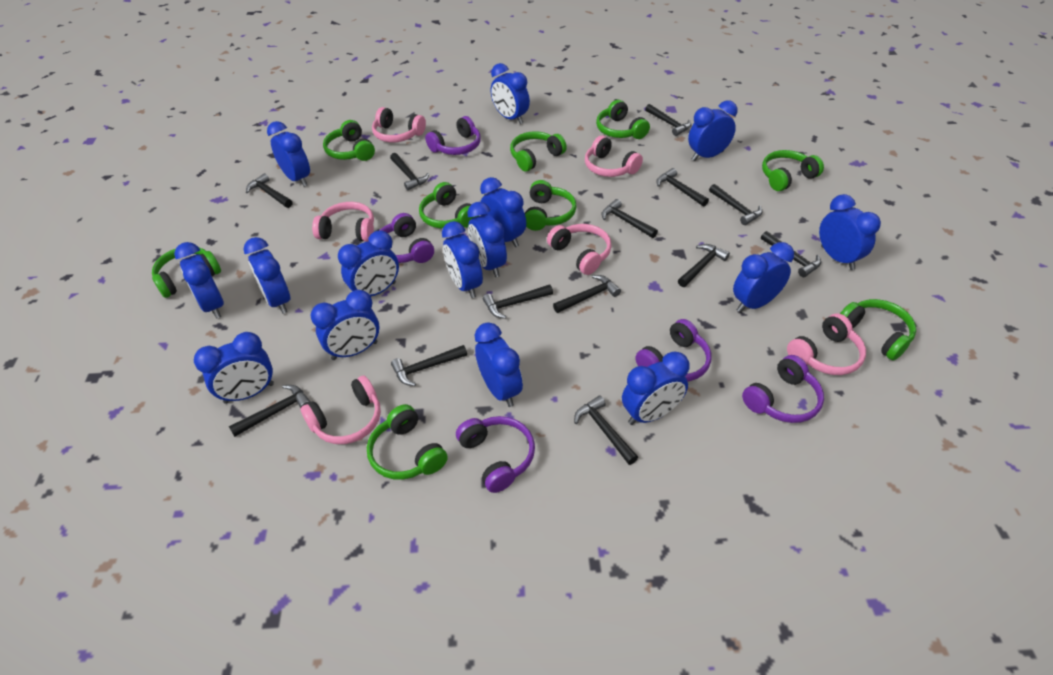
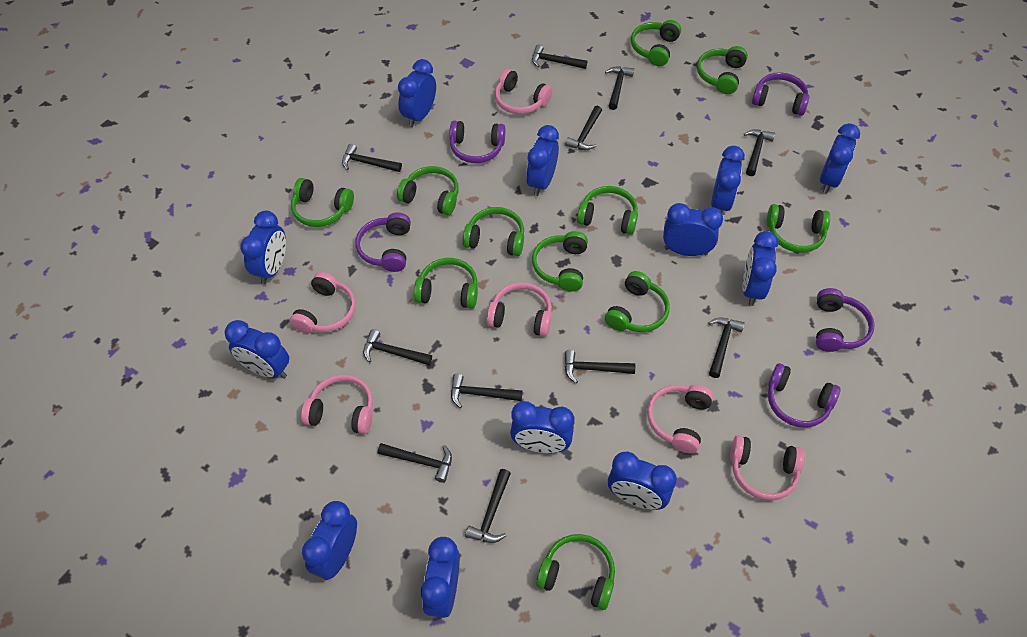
black hammer: [229,385,311,437] [246,173,292,208] [390,153,429,190] [391,345,467,386] [483,284,553,319] [553,275,621,313] [574,395,638,465] [601,199,658,238] [645,104,691,136] [656,168,709,206] [678,244,730,287] [709,184,763,225] [761,231,821,277] = 13 -> [342,144,402,172] [363,329,432,365] [378,443,452,483] [451,374,522,408] [465,469,511,543] [532,44,587,69] [565,106,602,150] [565,350,635,383] [605,67,634,110] [708,318,745,378] [744,129,775,176] = 11
blue clock: [174,242,224,319] [194,332,274,404] [243,237,290,314] [267,121,310,187] [310,290,379,360] [338,230,399,296] [442,221,483,298] [467,202,507,277] [475,322,523,407] [480,177,526,247] [491,63,530,124] [622,351,690,425] [688,100,738,161] [733,242,794,313] [819,194,881,270] = 15 -> [225,320,289,379] [240,211,286,285] [302,501,357,580] [398,59,436,127] [421,537,460,619] [510,401,575,453] [526,125,559,196] [608,452,677,510] [663,203,723,256] [711,146,745,213] [743,231,778,306] [820,123,860,194] = 12
green headphones: [152,248,221,298] [323,120,375,161] [367,404,448,480] [419,182,478,229] [510,131,567,172] [525,180,576,231] [596,100,650,139] [762,150,824,191] [840,299,916,360] = 9 -> [291,178,354,227] [397,166,459,215] [414,258,478,309] [463,207,524,256] [532,231,588,292] [536,534,615,610] [577,186,638,235] [605,271,670,332] [631,20,681,66] [697,46,748,94] [767,204,830,253] = 11

